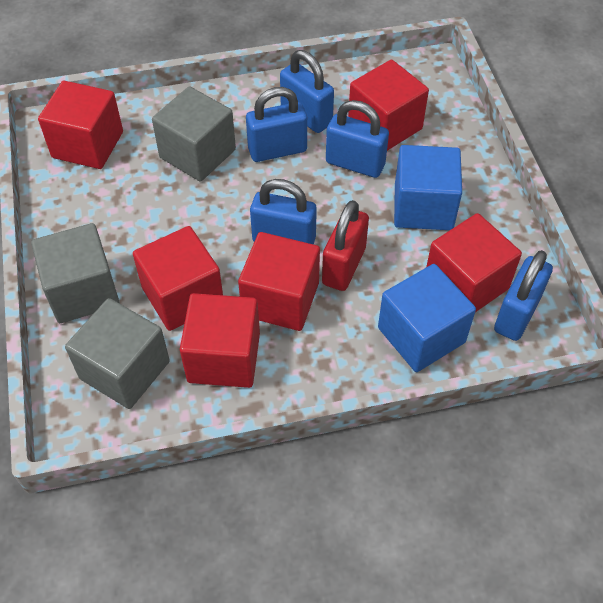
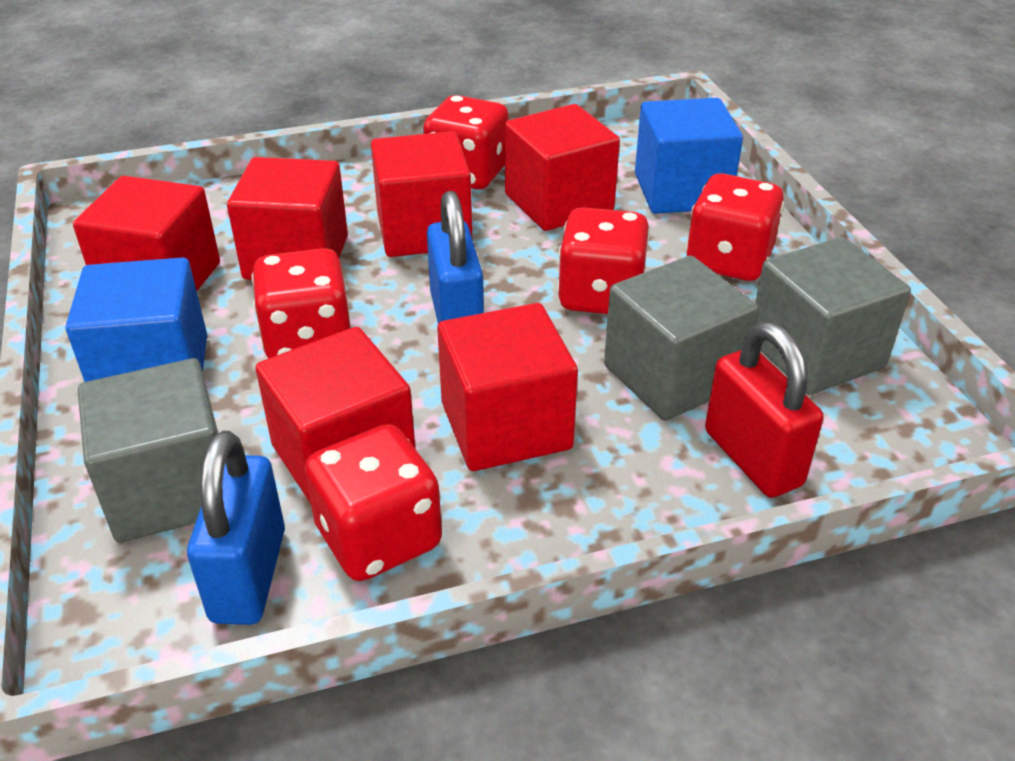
blue padlock: [246,87,307,162] [250,179,317,245] [280,50,334,133] [326,100,389,178] [494,250,553,341] = 5 -> [187,431,285,625] [427,191,484,323] = 2
red dice: none = 0 -> [252,248,351,359] [304,424,442,581] [423,95,509,189] [557,207,650,314] [686,173,785,281] = 5

